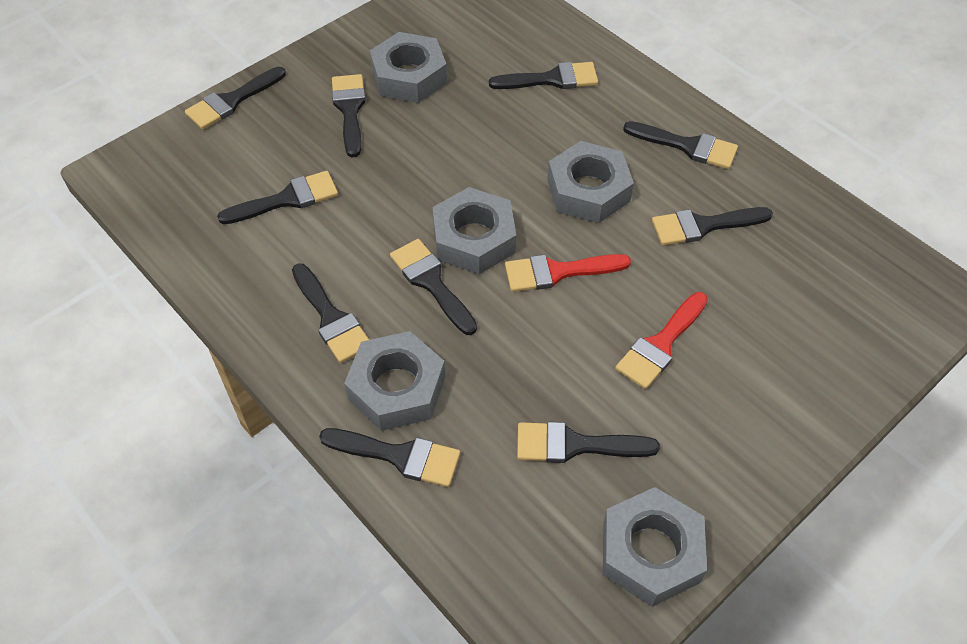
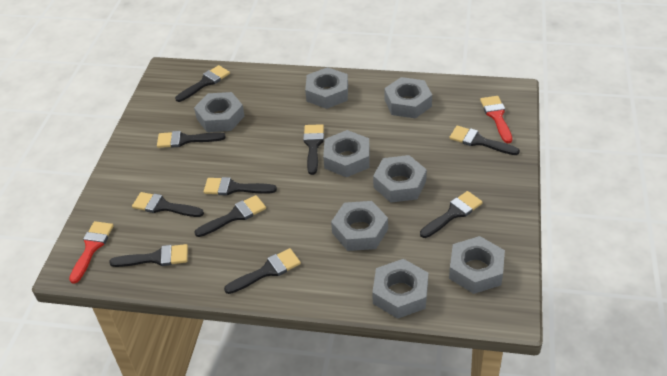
grey nut: [344,331,445,431] [370,32,447,103] [433,187,516,274] [547,141,634,223] [603,487,707,607] = 5 -> [194,92,245,132] [305,67,348,109] [323,130,370,177] [331,201,388,251] [372,259,428,319] [373,155,427,203] [384,77,432,118] [449,236,505,294] = 8

